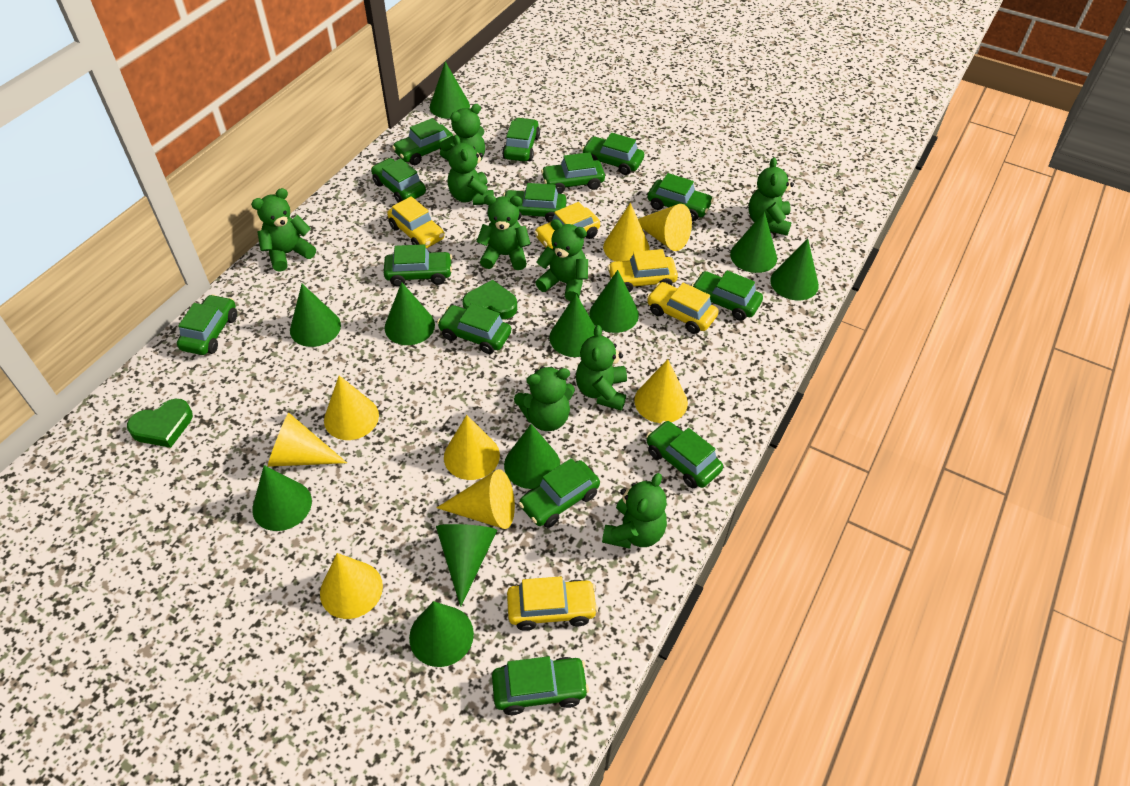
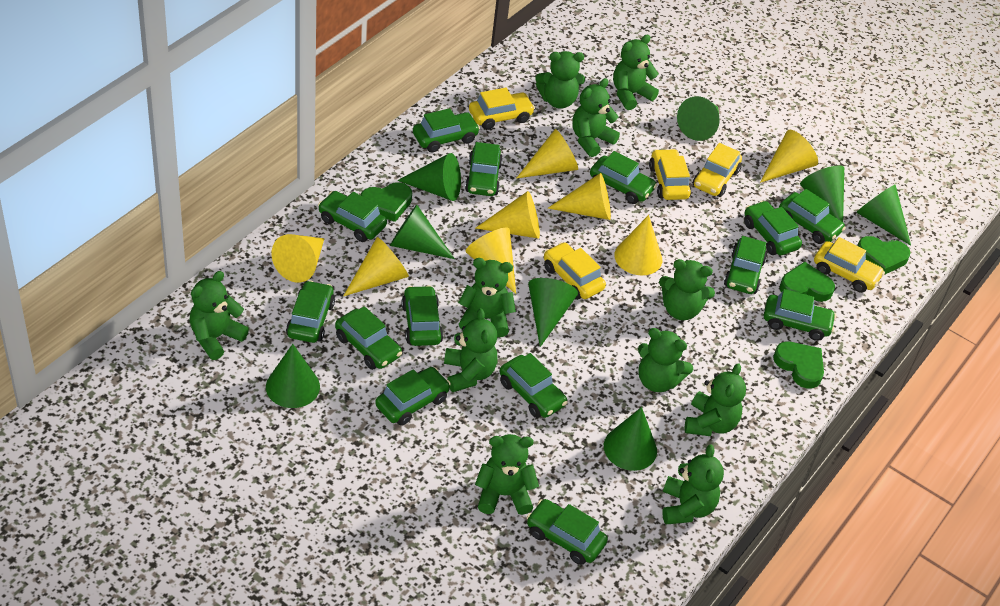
green cone: [252,465,312,531] [290,284,341,347] [385,282,435,345] [409,601,474,667] [430,62,470,119] [436,524,497,607] [504,424,560,489] [549,294,595,357] [589,270,639,333] [730,211,777,273] [770,239,819,300] = 11 -> [266,344,320,408] [390,205,455,259] [397,153,461,201] [528,278,578,347] [604,407,657,471] [677,96,720,141] [800,165,844,222] [856,184,911,245] = 8
green heart: [127,399,193,448] [462,280,517,319] = 2 -> [361,182,412,222] [773,342,824,388] [780,262,835,302] [857,236,911,275] = 4
green teddy bear: [251,188,316,272] [440,104,485,160] [447,135,494,205] [476,195,531,270] [514,366,575,431] [535,219,588,301] [576,325,627,410] [602,473,667,549] [748,157,794,236] = 9 -> [189,271,249,360] [444,308,498,392] [458,258,516,337] [475,434,539,515] [535,51,585,109] [572,78,620,157] [613,35,659,110] [638,328,693,392] [659,259,715,320] [662,445,724,524] [685,363,746,436] = 11

